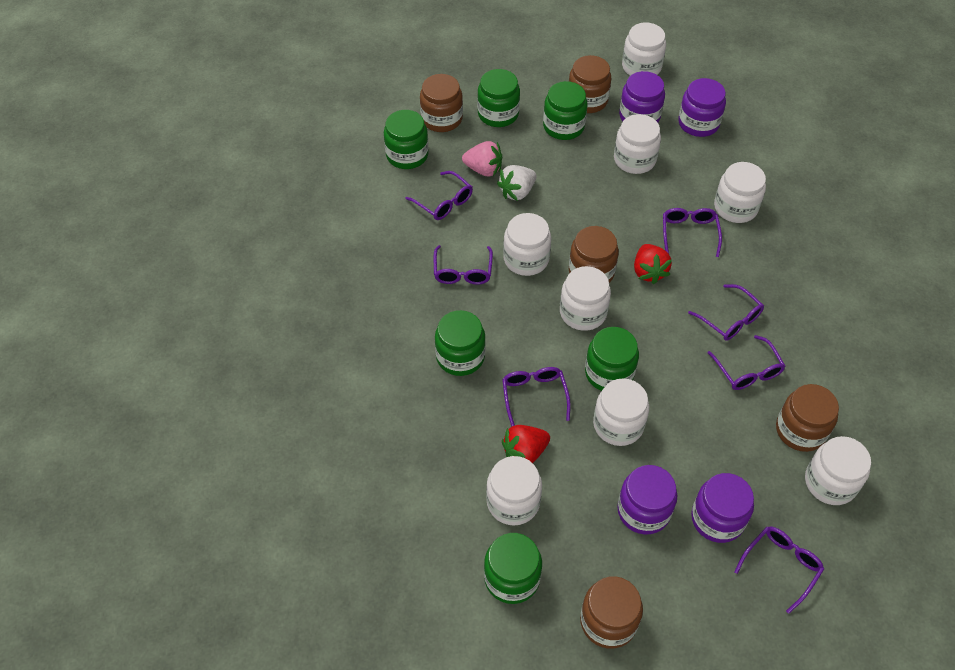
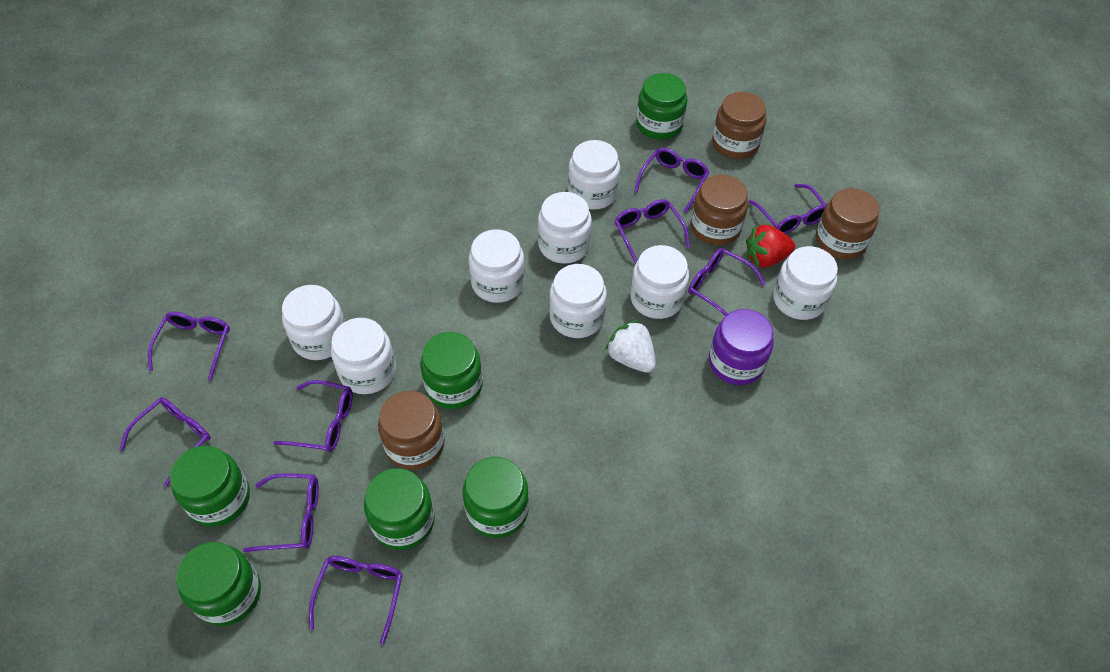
brown jar: [420,74,463,132] [569,55,612,113] [569,226,619,283] [580,576,643,649] [776,384,839,452] = 5 -> [378,391,445,470] [691,175,748,245] [712,92,766,159] [816,188,879,259] = 4
pink strawberry: [462,141,502,176] = 1 -> none = 0
purple glasses: [405,171,473,220] [434,245,493,285] [502,367,571,427] [663,208,722,257] [688,284,764,341] [708,335,785,390] [734,527,824,614] = 7 -> [119,397,211,487] [148,312,230,381] [243,473,319,552] [273,380,353,452] [309,556,403,644] [614,199,690,264] [634,148,709,213] [688,248,765,316] [749,184,826,234] = 9
purple jar: [617,465,677,535] [619,71,665,123] [678,78,726,137] [691,473,754,543] = 4 -> [709,309,773,385] = 1
red strawberry: [502,425,550,463] [634,244,672,284] = 2 -> [746,225,796,267] = 1

